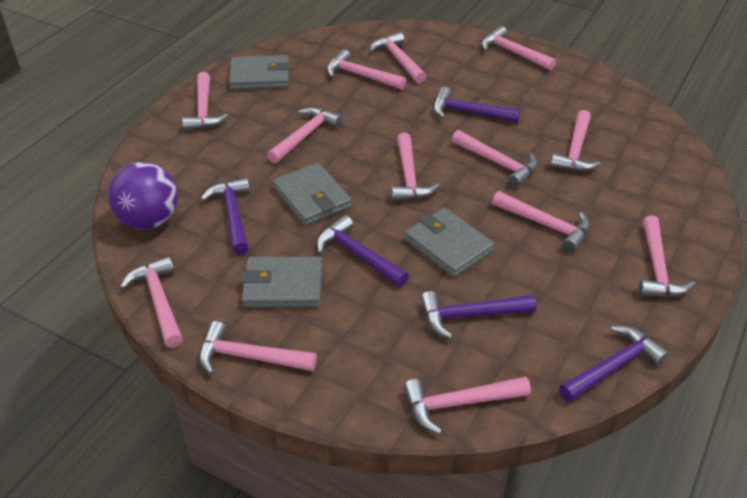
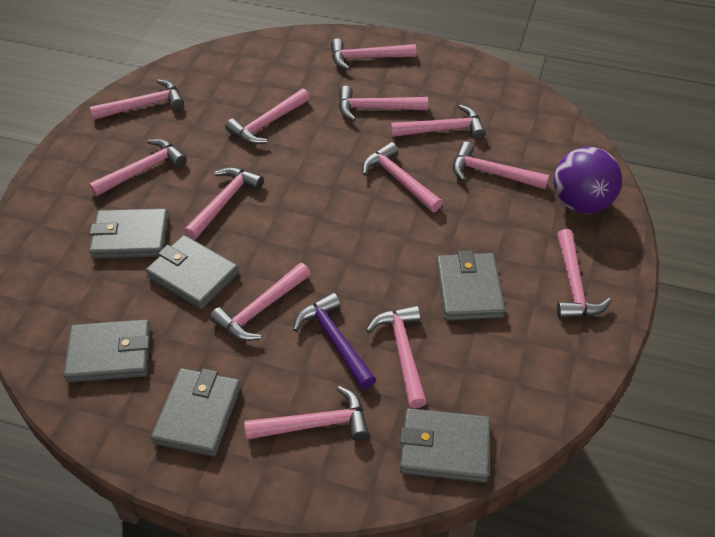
grey wallet: [229,55,290,90] [241,257,322,308] [273,163,352,226] [404,207,495,277] = 4 -> [64,319,151,382] [89,208,169,259] [145,235,239,309] [151,368,241,456] [400,408,490,483] [436,250,505,321] = 6
purple hammer: [201,178,250,255] [317,215,409,287] [420,291,537,339] [433,87,521,123] [559,326,669,402] = 5 -> [293,292,376,389] = 1

